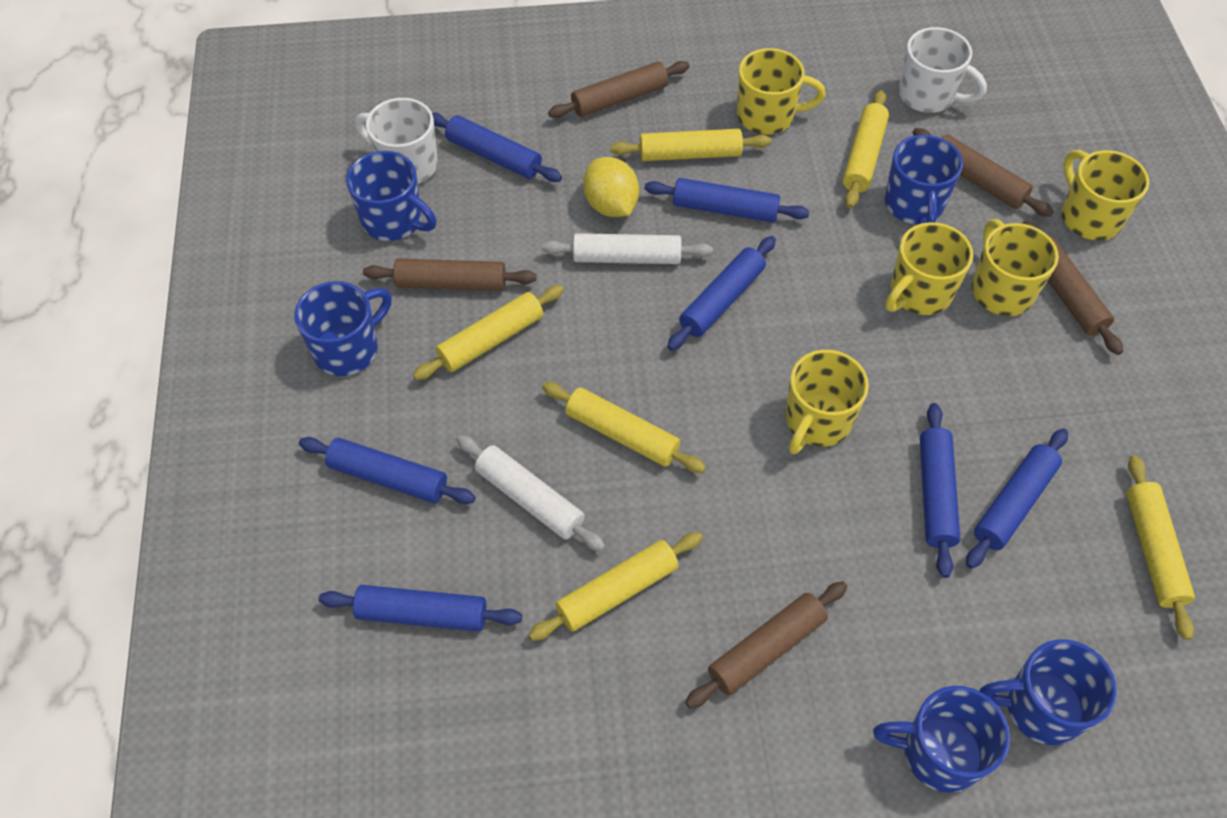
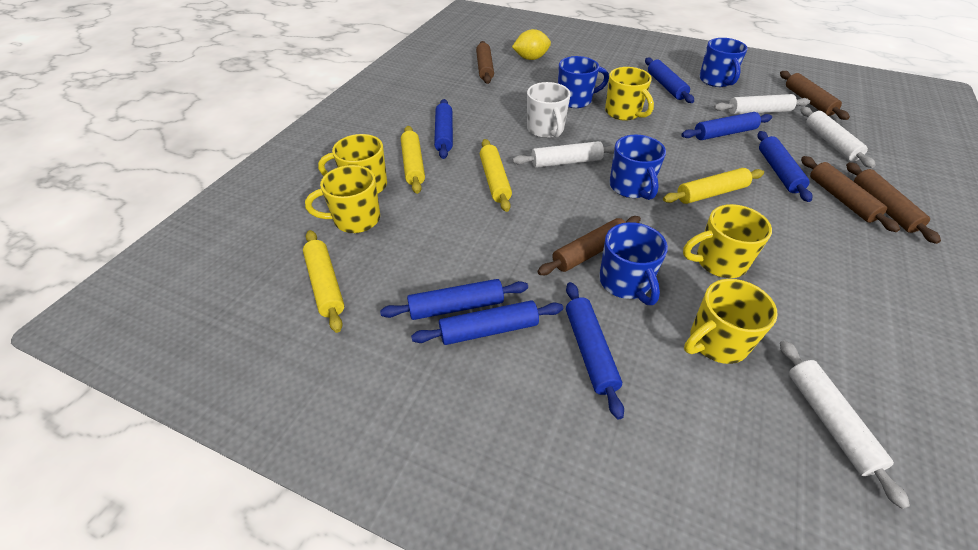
blue mug: [294,281,392,376] [346,151,436,241] [873,686,1010,793] [885,135,963,224] [979,639,1117,745] = 5 -> [558,56,609,108] [599,222,668,305] [610,135,666,200] [699,38,748,87] = 4
white mug: [355,98,438,184] [899,27,987,113] = 2 -> [527,82,571,138] = 1
white rolling pin: [457,435,605,552] [542,233,713,264] = 2 -> [513,141,615,168] [714,94,810,115] [780,340,910,509] [801,107,876,168] = 4
yellow rolling pin: [413,285,564,380] [529,532,703,641] [542,382,706,473] [611,129,771,161] [843,90,889,208] [1127,455,1195,640] = 6 -> [303,230,344,333] [401,126,425,194] [480,139,512,212] [663,168,764,204] = 4

